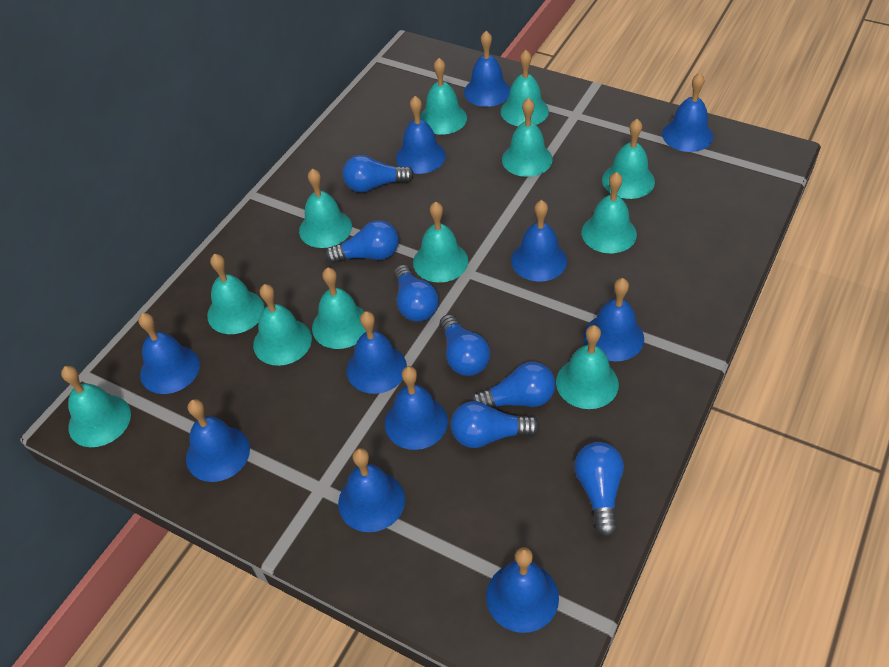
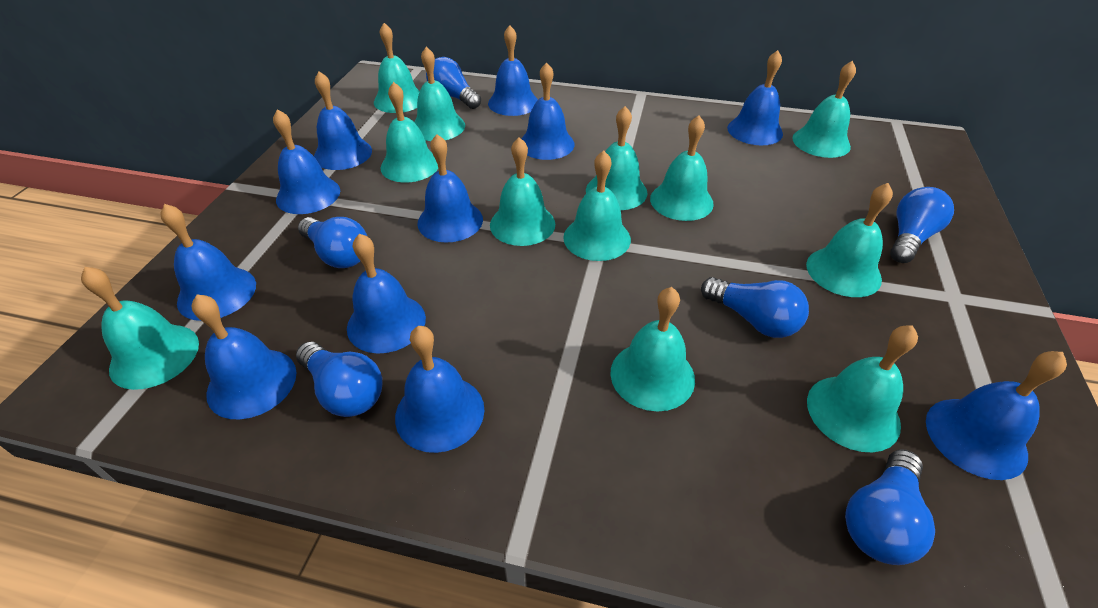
blue light bulb: [325,220,399,263] [343,155,414,192] [394,265,439,322] [440,314,490,376] [451,401,540,448] [470,362,556,408] [575,442,624,537] = 7 -> [296,342,383,417] [298,217,367,268] [426,57,481,109] [701,277,809,338] [845,449,935,565] [890,187,954,263] = 6

